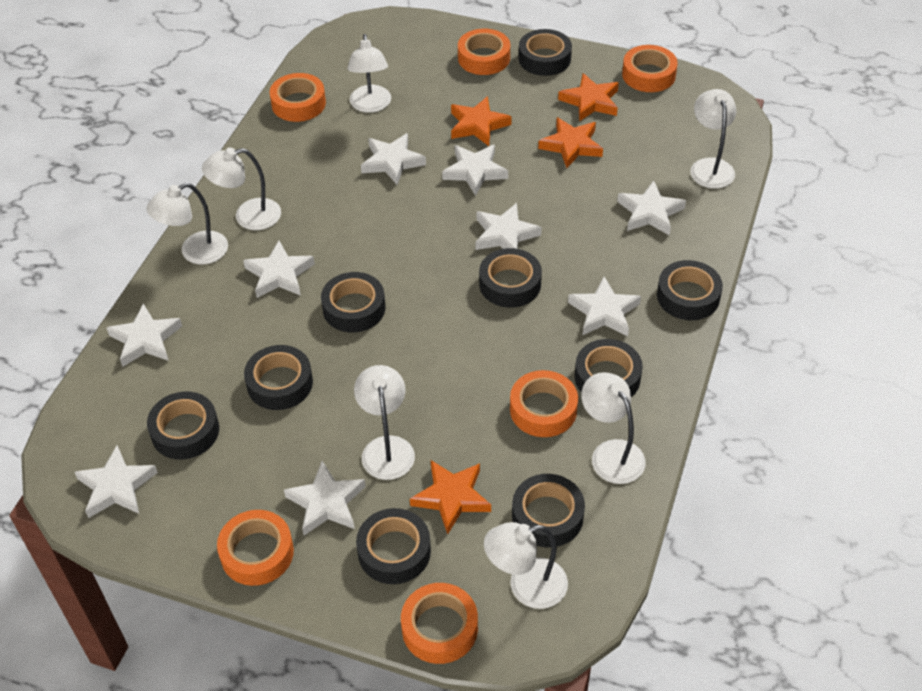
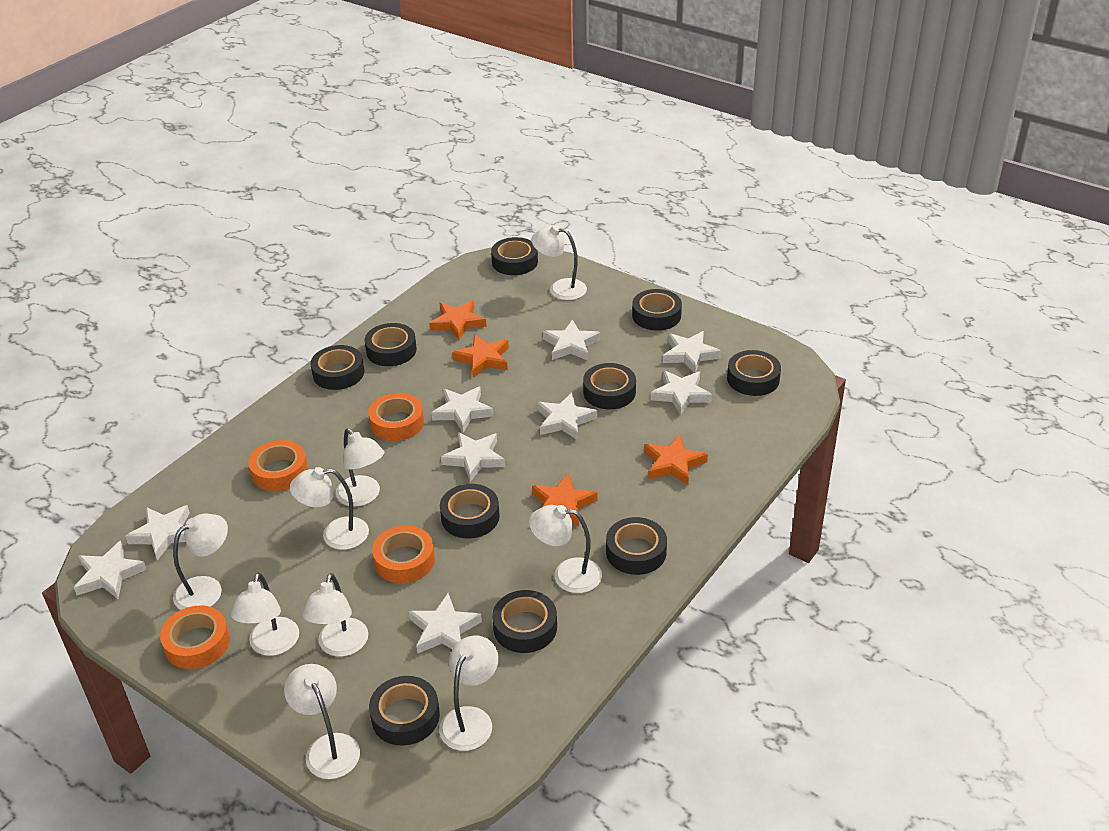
black tape: [147,392,219,459] [244,345,313,410] [321,272,386,333] [356,508,431,584] [479,248,542,308] [512,474,585,548] [519,29,572,76] [575,339,643,397] [657,260,723,320] = 9 -> [311,345,364,390] [364,323,417,366] [369,676,440,746] [440,484,500,538] [491,237,538,275] [492,590,557,653] [583,363,636,409] [606,517,667,575] [632,289,682,331] [727,350,781,396] = 10
orange tape: [217,510,294,586] [270,73,326,122] [401,583,478,664] [458,29,510,75] [510,370,578,437] [622,45,678,92] = 6 -> [160,605,230,669] [248,440,308,491] [368,393,424,441] [372,526,435,583] = 4
white lamp: [146,183,228,265] [202,148,281,230] [347,34,391,113] [354,365,415,480] [484,522,568,609] [581,372,646,484] [690,89,736,189] = 7 -> [173,514,228,610] [231,573,299,656] [284,664,360,779] [290,467,369,550] [302,573,368,657] [336,428,384,507] [439,635,499,751] [529,505,602,593] [531,225,587,300] = 9

